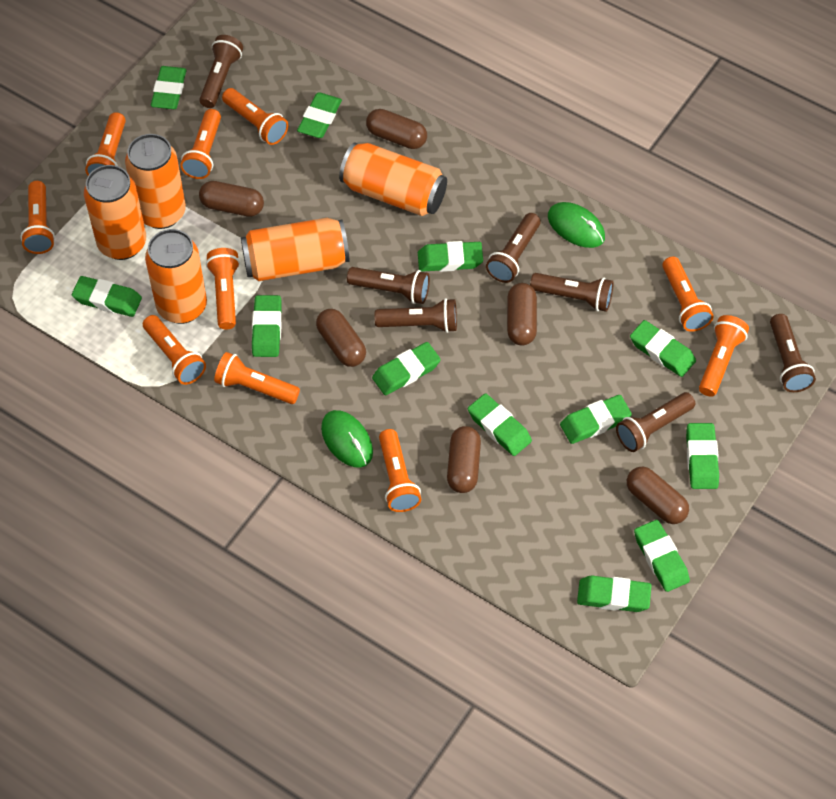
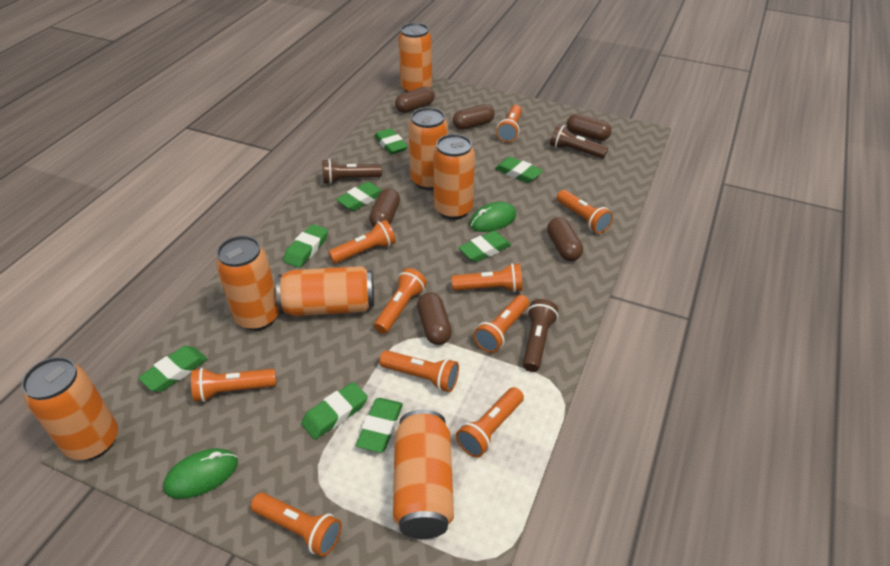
brown flashlight: [199,35,243,108] [347,267,430,304] [374,298,457,333] [486,213,541,283] [530,273,613,312] [616,392,695,452] [770,314,816,392] = 7 -> [323,159,382,184] [523,299,558,372] [550,125,608,158] = 3
green eraser: [72,276,142,317] [151,66,187,109] [252,295,282,357] [297,92,342,138] [372,342,441,395] [418,241,483,272] [468,393,532,456] [560,395,632,444] [577,576,652,612] [630,320,696,377] [634,520,690,592] [686,423,719,489] = 12 -> [138,346,207,392] [283,224,328,268] [301,382,368,440] [336,182,382,211] [356,398,403,453] [375,128,408,155] [458,231,511,262] [495,157,543,183] = 8
orange can: [84,165,146,260] [125,134,186,229] [145,229,207,324] [241,218,349,281] [339,142,447,216] = 5 -> [21,357,118,460] [216,236,279,331] [276,266,374,316] [393,409,454,539] [398,23,432,92] [408,107,448,190] [433,134,475,220] = 7

